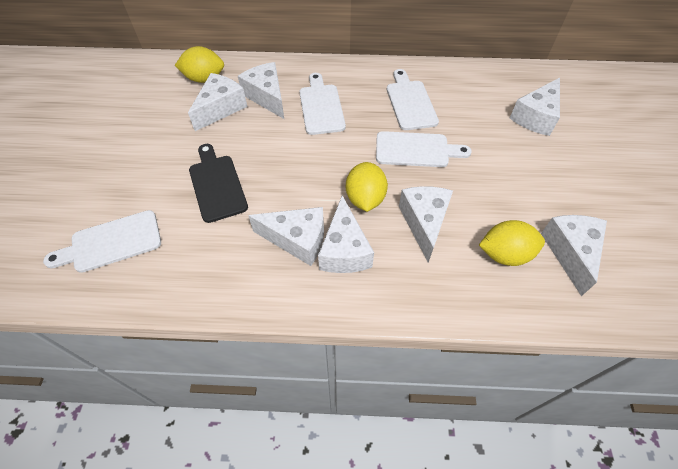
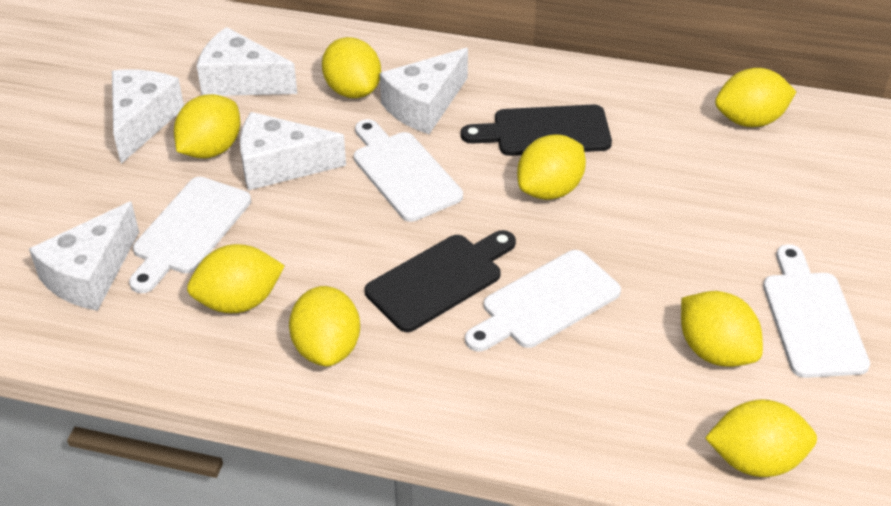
black cutting board: [189,144,248,223] = 1 -> [365,230,516,332] [461,104,612,156] = 2
white cheese: [188,73,247,131] [238,62,284,119] [248,207,324,266] [318,196,374,273] [399,186,453,263] [510,78,560,136] [541,215,607,296] = 7 -> [29,201,139,311] [112,69,184,164] [197,27,297,96] [240,112,346,190] [380,48,468,134] = 5
yellow lemon: [175,46,224,83] [346,162,388,212] [479,220,545,266] = 3 -> [174,94,240,158] [187,244,285,313] [289,286,360,367] [322,37,381,98] [517,134,586,200] [681,291,763,367] [705,399,817,477] [715,68,796,127] = 8

